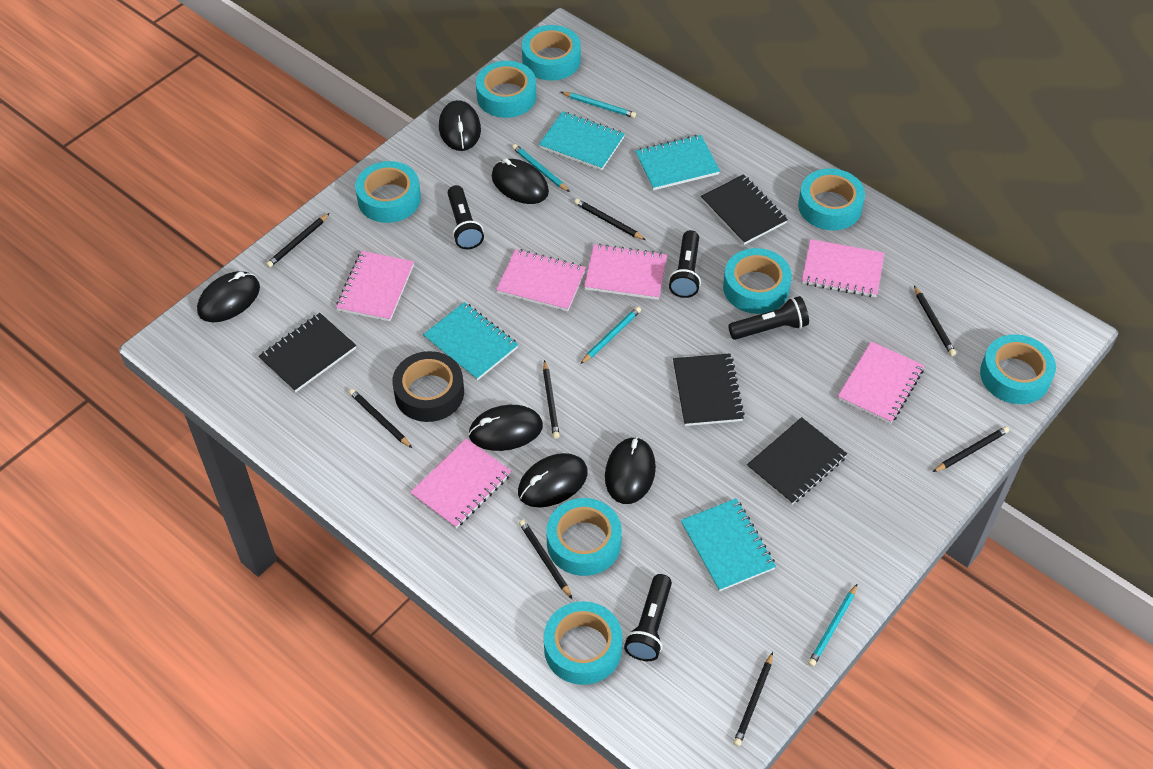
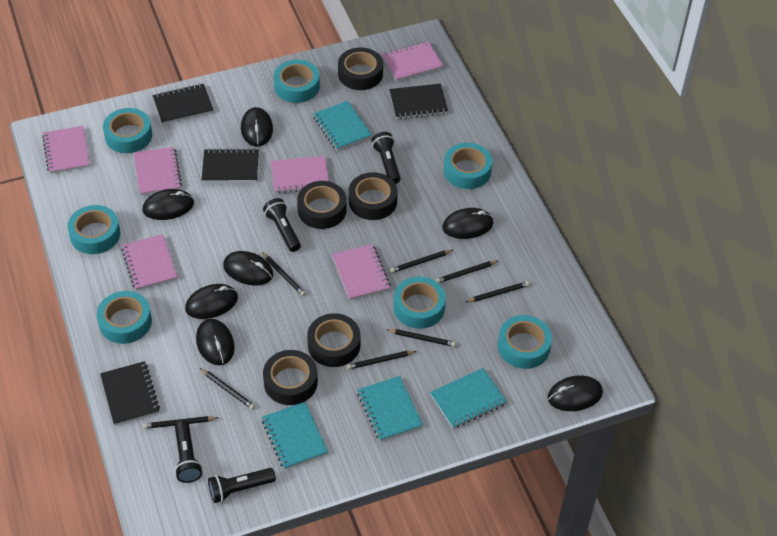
black mouse: [197,271,260,322] [439,100,481,151] [468,405,543,451] [492,158,549,204] [518,453,588,507] [605,437,656,504] = 6 -> [143,189,194,220] [185,284,238,319] [196,319,235,365] [223,251,273,285] [241,107,273,147] [442,208,493,239] [548,375,603,411] = 7
black tape: [392,351,464,422] = 1 -> [263,350,318,405] [297,181,347,229] [307,313,360,367] [338,47,383,90] [349,172,398,220] = 5
turquoise pencil: [512,144,570,192] [561,92,636,118] [580,306,641,364] [808,584,857,667] = 4 -> none = 0
turquoise tape: [355,161,421,223] [476,61,536,118] [522,25,581,81] [544,601,623,685] [546,498,622,576] [723,248,792,314] [798,168,865,230] [980,334,1056,404] = 8 -> [67,205,120,254] [97,291,152,344] [103,108,152,153] [274,60,320,103] [393,277,446,329] [444,143,492,189] [498,315,552,369] = 7

